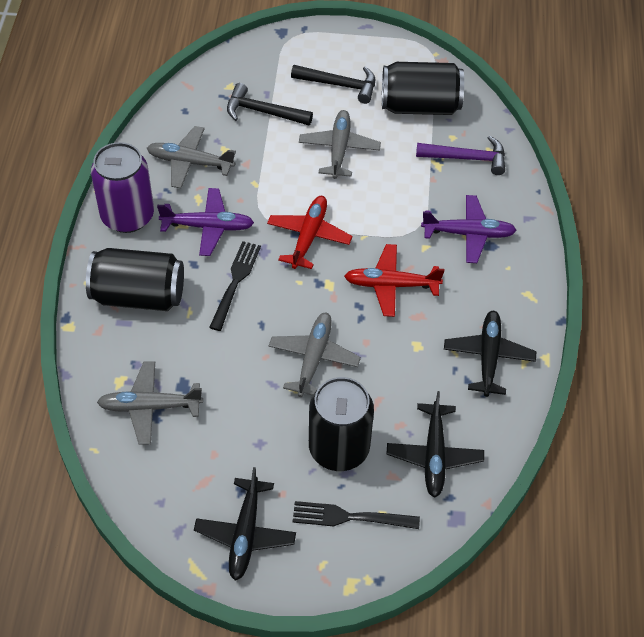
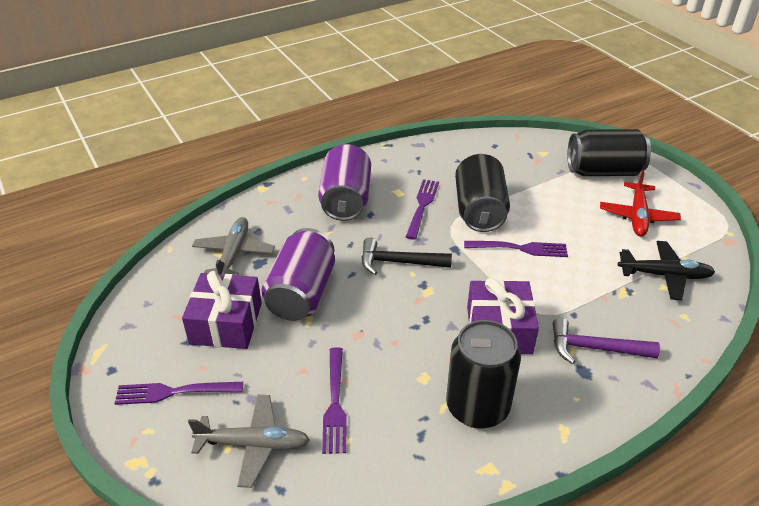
black fork: [209,241,261,331] [293,501,420,529] = 2 -> none = 0
black hammer: [227,83,313,125] [291,65,375,104] = 2 -> [362,237,452,275] = 1
black plane: [194,467,296,581] [387,391,484,498] [444,310,537,397] = 3 -> [618,241,715,300] = 1
grey plane: [97,361,203,445] [147,126,236,188] [269,313,361,397] [299,110,381,179] = 4 -> [188,395,310,488] [192,217,275,275] = 2
purple can: [91,142,154,233] = 1 -> [262,228,335,321] [318,144,371,221] = 2
purple fork: none = 0 -> [114,382,243,405] [322,347,347,454] [406,179,439,240] [464,241,568,257] = 4
purple gift: none = 0 -> [182,271,262,349] [467,278,539,354] = 2
purple plane: [157,188,254,256] [421,195,517,263] = 2 -> none = 0
red plane: [267,196,352,269] [344,244,445,317] = 2 -> [600,170,681,237] = 1

